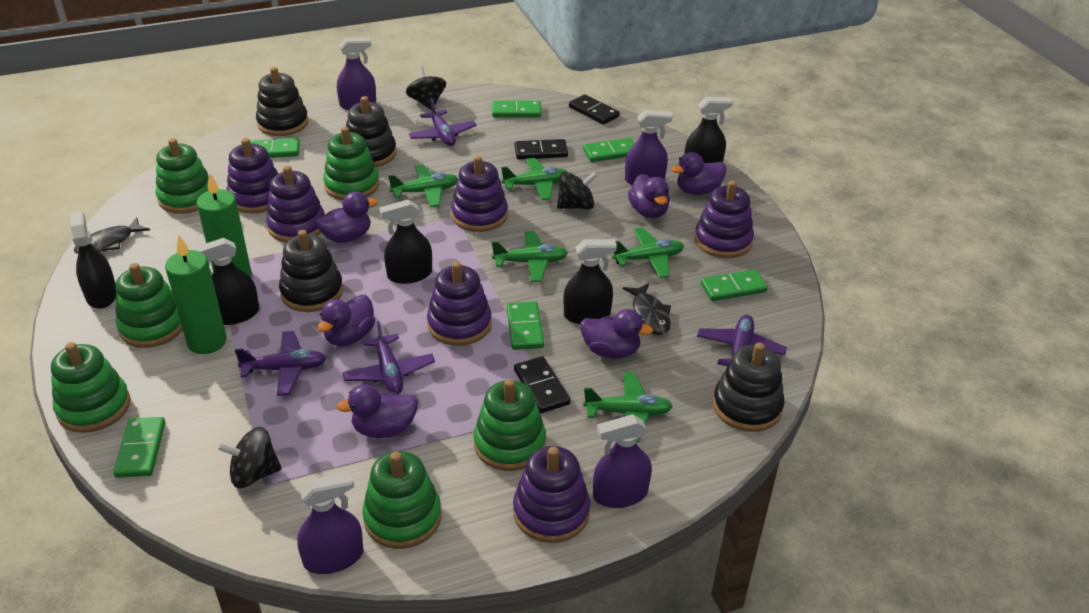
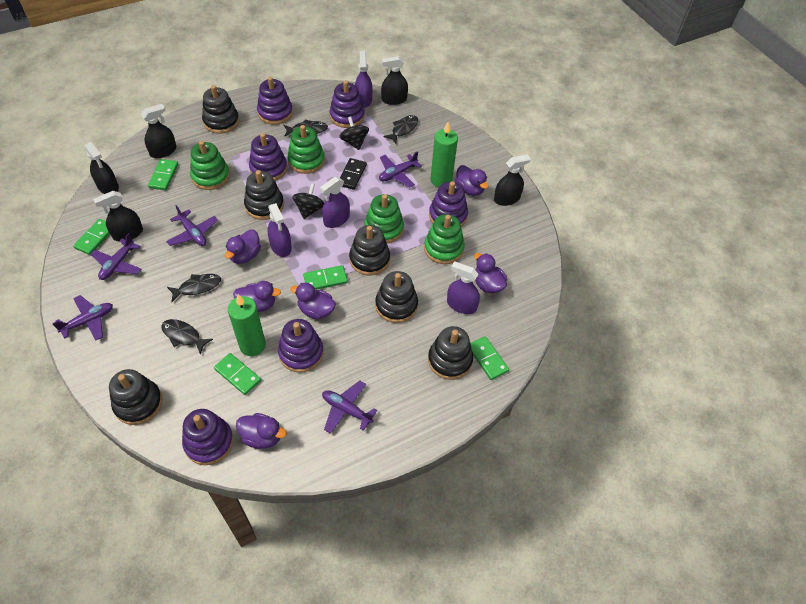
black domino: [514,356,571,413] [515,139,568,159] [569,95,620,125] = 3 -> [340,158,367,190] = 1
black fish: [74,217,150,254] [623,283,671,335] = 2 -> [161,319,213,355] [167,274,221,302] [283,120,328,137] [383,115,418,143] = 4
black spinning top: [217,427,282,488] [406,67,446,109] [557,172,598,209] = 3 -> [292,183,324,219] [339,116,369,150] = 2
black stacking toy: [256,67,308,136] [279,230,343,312] [346,96,397,167] [713,343,784,432] = 4 -> [109,369,162,425] [202,85,239,134] [244,170,284,220] [349,225,390,276] [375,271,418,323] [428,326,473,380] = 6
green domino: [113,417,165,478] [250,138,300,158] [492,101,541,117] [507,301,544,350] [583,138,634,162] [701,269,768,301] = 6 -> [73,219,110,255] [148,159,178,190] [214,353,261,395] [303,265,348,290] [471,336,509,380] = 5
green plane: [388,164,458,207] [492,231,568,282] [501,158,568,200] [583,372,673,442] [612,228,684,278] = 5 -> none = 0
green stacking toy: [51,342,130,433] [116,263,183,348] [156,138,209,214] [323,127,379,200] [362,451,442,549] [474,379,546,471] = 6 -> [190,141,230,190] [287,125,325,174] [364,194,404,244] [424,214,465,264] = 4
purple plane: [235,331,326,396] [342,321,435,394] [408,98,477,146] [697,315,787,366] = 4 -> [52,295,113,341] [90,233,141,280] [166,205,218,246] [322,380,377,434] [379,151,422,188] = 5

